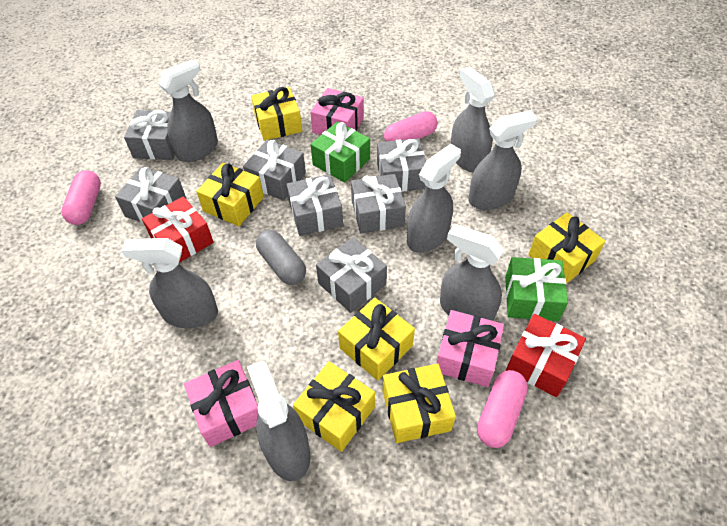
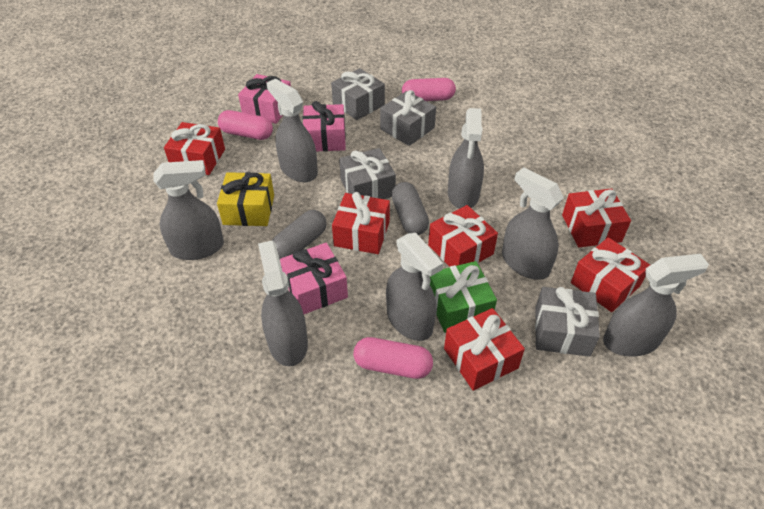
green gift: [310,122,370,182] [505,257,568,321] = 2 -> [430,261,497,333] = 1
grey capsule: [256,230,306,285] = 1 -> [272,210,327,259] [391,182,429,235] = 2
grey gift: [115,167,186,223] [124,110,175,160] [243,140,306,201] [286,174,343,236] [316,238,387,313] [351,174,406,234] [377,138,426,192] = 7 -> [331,68,385,120] [339,148,396,199] [380,90,436,146] [535,287,600,357] = 4
red gift: [142,196,214,263] [506,314,586,397] = 2 -> [164,122,225,175] [332,192,390,254] [428,205,498,267] [444,308,525,391] [562,189,631,247] [571,237,650,312] = 6
yellow gift: [196,163,264,226] [251,87,302,141] [293,361,375,452] [338,297,415,380] [383,363,456,443] [528,212,606,284] = 6 -> [217,172,274,226] = 1

